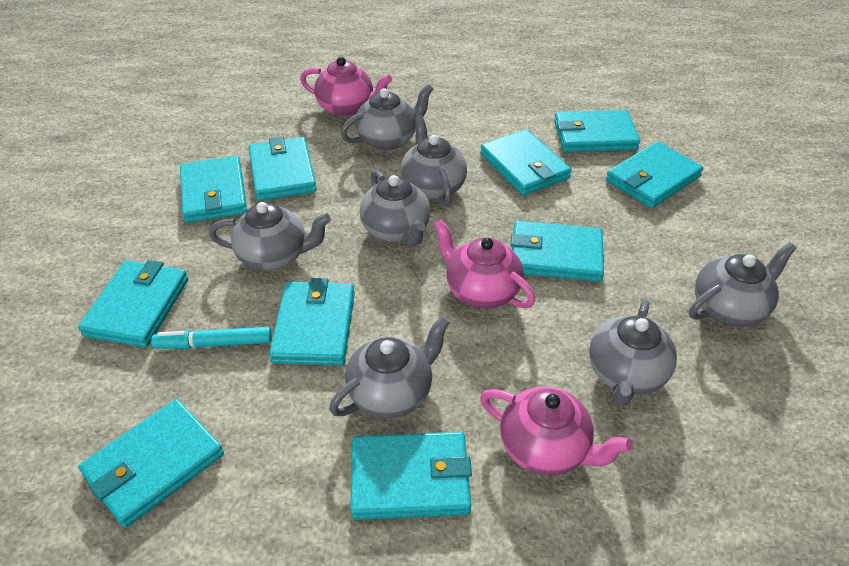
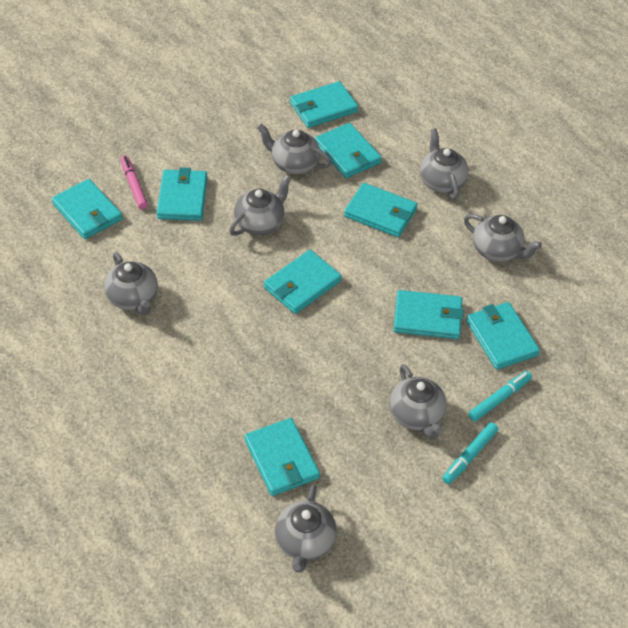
pink marker: none = 0 -> [120,156,148,209] = 1
pink teapot: [300,57,392,117] [433,219,535,309] [480,386,632,475] = 3 -> none = 0
turquoise marker: [151,327,272,349] = 1 -> [442,422,498,484] [469,371,532,421] = 2
turquoise wallet: [78,260,188,348] [78,399,224,528] [180,156,247,223] [249,136,317,201] [269,278,355,365] [350,432,472,520] [480,129,572,195] [510,221,604,282] [554,110,640,152] [606,141,703,208] = 10 -> [52,179,123,239] [157,167,207,221] [244,418,320,496] [264,250,342,314] [290,81,358,128] [315,123,382,178] [344,183,418,237] [393,290,464,339] [466,302,540,370] = 9

